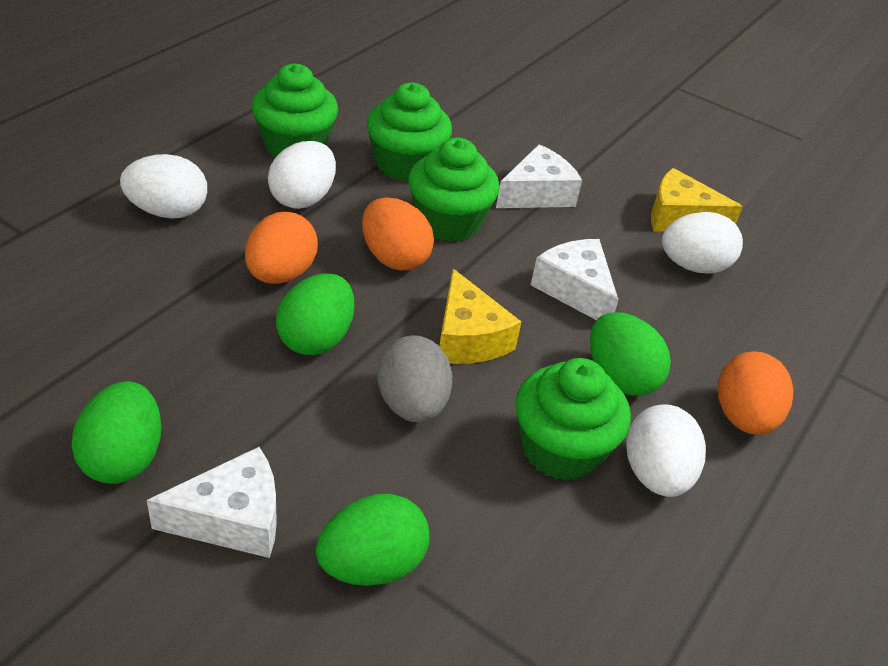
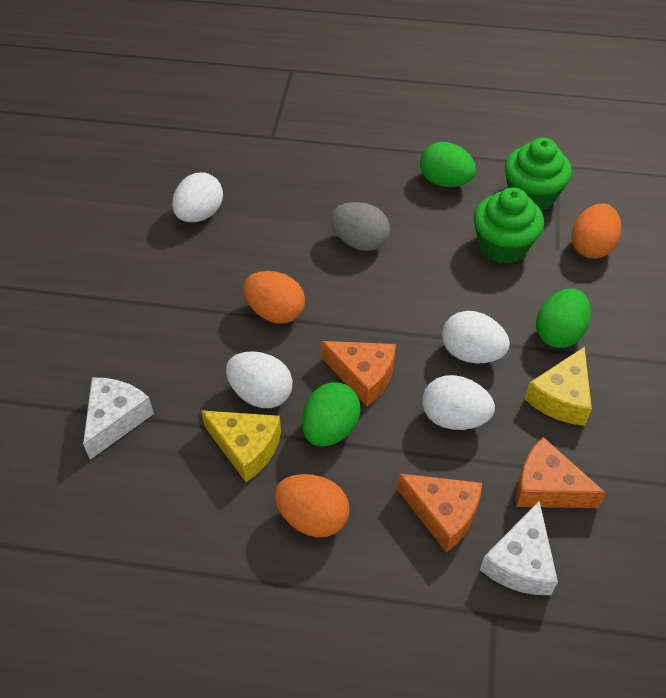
green cupcake: [252,64,338,157] [367,83,452,182] [408,137,500,242] [515,358,631,481] = 4 -> [474,187,544,264] [505,137,572,211] = 2
green egg: [71,381,161,484] [276,273,354,355] [316,494,430,586] [590,312,671,396] = 4 -> [302,382,360,447] [420,142,476,187] [536,289,591,348] = 3
orange cheese: none = 0 -> [321,341,396,406] [397,473,482,552] [516,437,606,508] = 3
white cheese: [147,447,277,558] [496,144,582,208] [531,239,618,320] = 3 -> [83,378,154,460] [480,501,558,595] = 2

